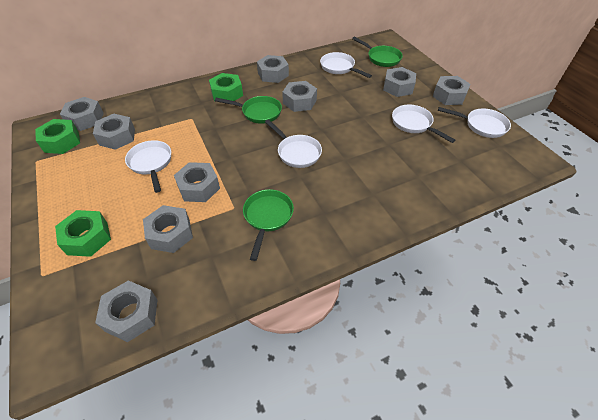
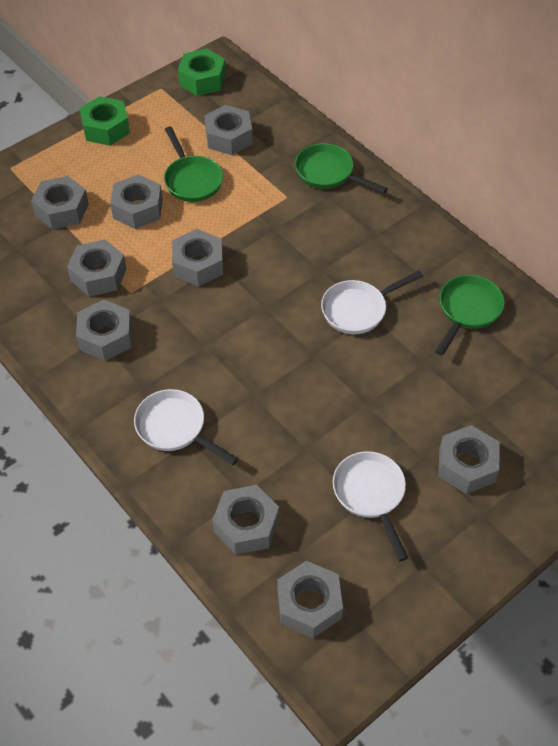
green nut: [35,119,80,154] [55,210,111,257] [209,73,243,101] = 3 -> [79,96,130,146] [178,49,226,96] = 2
white pan: [125,140,171,193] [265,119,322,168] [320,52,372,78] [392,105,455,143] [438,107,511,138] = 5 -> [134,389,238,465] [321,270,423,334] [333,451,408,561] = 3

